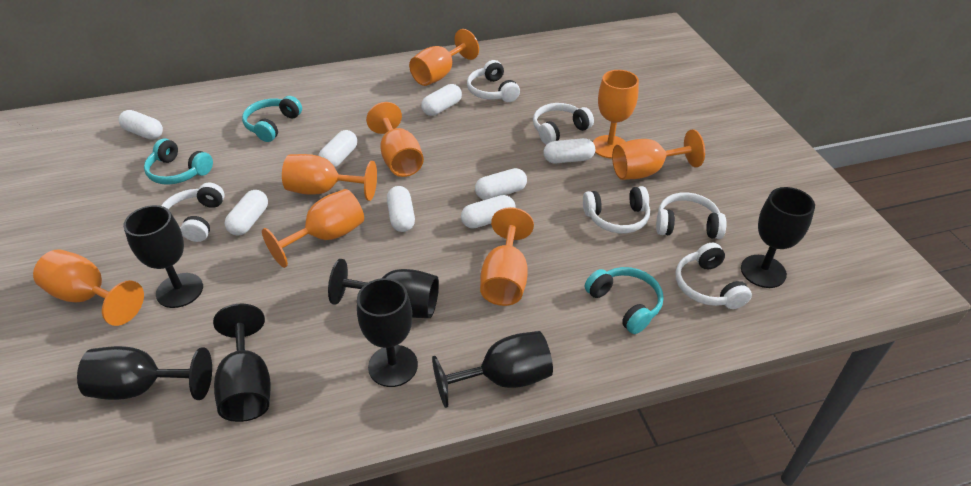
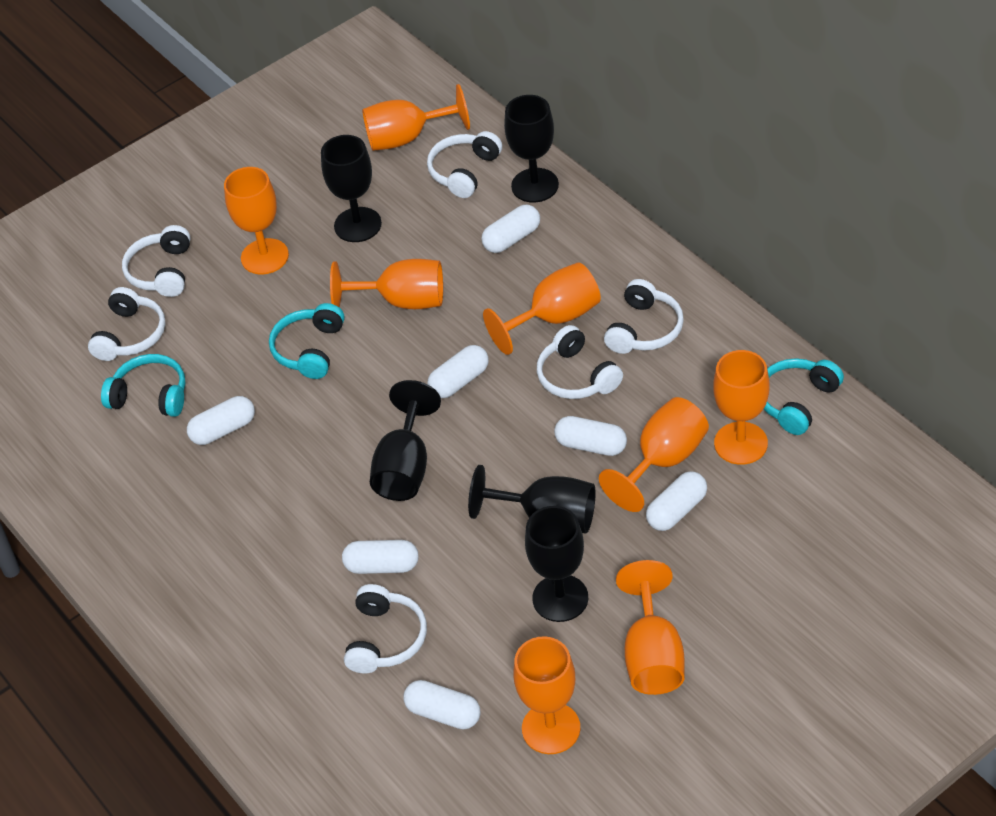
black goblet: [77,346,212,400] [123,205,203,308] [213,303,271,422] [328,259,439,318] [357,278,418,387] [432,331,553,408] [741,187,815,288] = 7 -> [321,135,382,242] [370,380,441,501] [468,465,595,533] [504,95,559,203] [525,506,588,622] = 5
white capsule: [119,110,163,140] [225,190,268,236] [318,130,357,168] [387,186,415,232] [421,84,462,116] [461,195,515,229] [475,168,527,200] [544,138,595,164] = 8 -> [187,396,255,445] [342,540,419,574] [404,680,481,730] [427,345,489,398] [481,205,540,253] [554,416,627,456] [646,471,707,531] = 7

